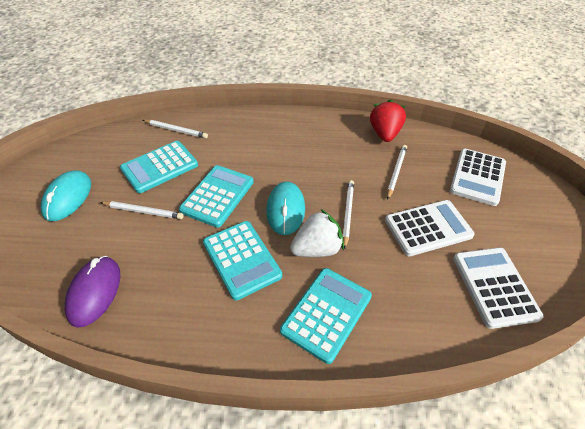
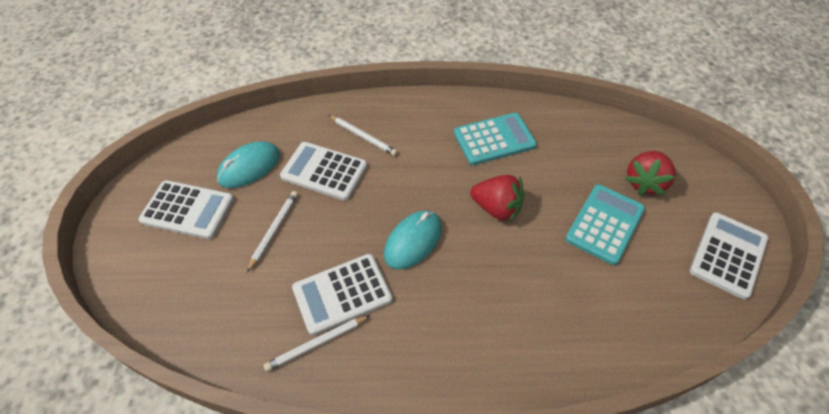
purple mouse: [65,256,120,328] = 1 -> none = 0
red strawberry: [370,99,406,142] = 1 -> [470,175,524,222] [625,151,676,196] = 2
turquoise calculator: [120,141,198,193] [179,165,254,228] [203,221,282,301] [280,268,372,364] = 4 -> [454,113,537,165] [565,184,645,265] = 2
white calculator: [385,200,475,256] [450,149,506,206] [453,247,543,329] = 3 -> [139,180,234,239] [280,142,367,201] [292,254,392,336] [689,212,769,299] = 4
white pencil: [100,201,184,219] [143,120,208,138] [343,180,354,249] [387,145,407,200] = 4 -> [247,191,298,272] [264,315,370,372] [329,115,397,156] = 3
white strawberry: [290,209,344,257] = 1 -> none = 0

